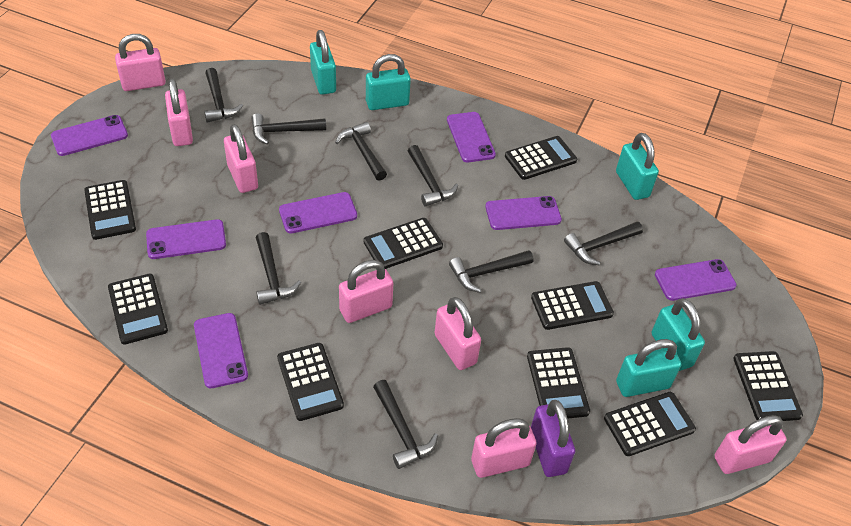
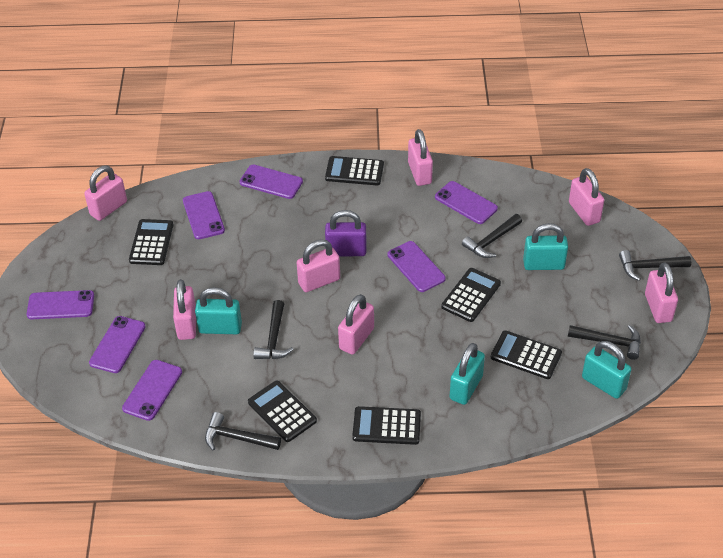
black calculator: [84,180,136,240] [108,274,168,345] [277,343,344,421] [364,218,443,269] [505,136,577,180] [527,347,590,419] [531,281,614,330] [604,392,696,456] [733,351,803,421] = 9 -> [129,219,173,265] [248,381,317,442] [325,156,384,185] [352,406,421,445] [441,268,501,322] [491,330,562,379] = 6
black hammer: [204,68,243,123] [251,113,326,145] [256,232,301,305] [335,122,387,181] [373,380,438,469] [408,145,458,207] [449,250,533,293] [564,222,643,265] = 8 -> [205,412,281,450] [253,300,294,359] [462,214,522,258] [568,325,641,360] [619,250,691,281] = 5
turquoise padlock: [310,30,336,95] [366,54,411,110] [616,133,659,200] [616,339,682,397] [651,298,705,371] = 5 -> [195,287,242,334] [450,343,485,405] [523,223,568,270] [582,341,632,399] = 4

